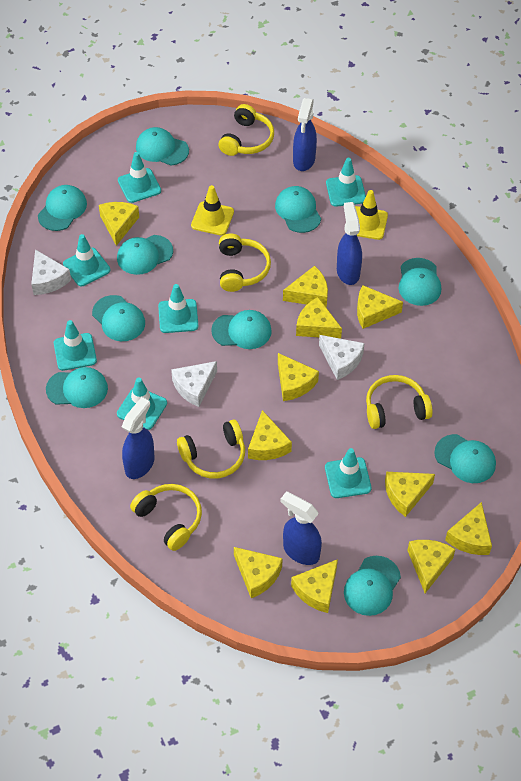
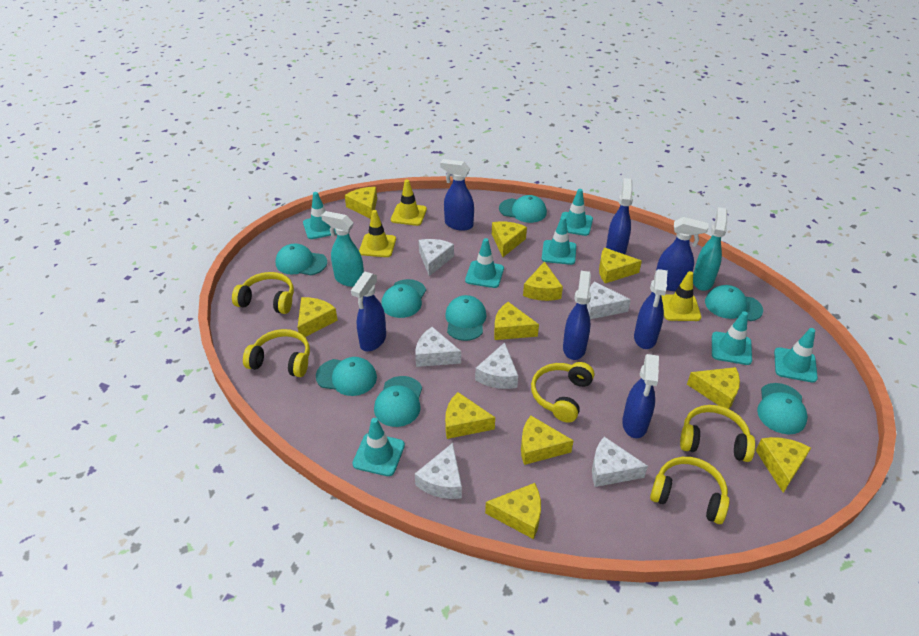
blue spray bottle: [122,397,155,479] [281,492,322,565] [293,98,317,171] [337,202,362,285] = 4 -> [351,272,386,351] [440,159,474,231] [563,271,591,360] [606,178,633,254] [622,354,659,438] [634,269,668,349] [656,217,709,291] = 7
turquoise cap: [38,185,87,231] [46,367,108,408] [92,295,145,341] [117,235,173,275] [136,127,189,166] [211,310,272,349] [275,186,321,233] [344,556,401,616] [399,258,441,306] [434,434,496,483] = 10 -> [276,244,327,275] [316,357,377,396] [374,376,422,427] [381,279,426,318] [445,295,486,341] [499,195,547,223] [705,285,763,321] [757,383,808,434] = 8
turquoise spray bottle: none = 0 -> [321,211,364,287] [693,207,727,291] = 2
white cheese: [31,249,71,295] [171,361,217,407] [319,335,365,380] = 3 -> [415,327,461,367] [415,443,462,499] [419,239,454,276] [475,342,518,389] [587,281,631,319] [592,437,648,487] = 6
yellow traffic cone: [191,185,234,236] [355,190,388,240] = 2 -> [359,210,396,257] [391,180,427,226] [662,271,701,321] = 3

